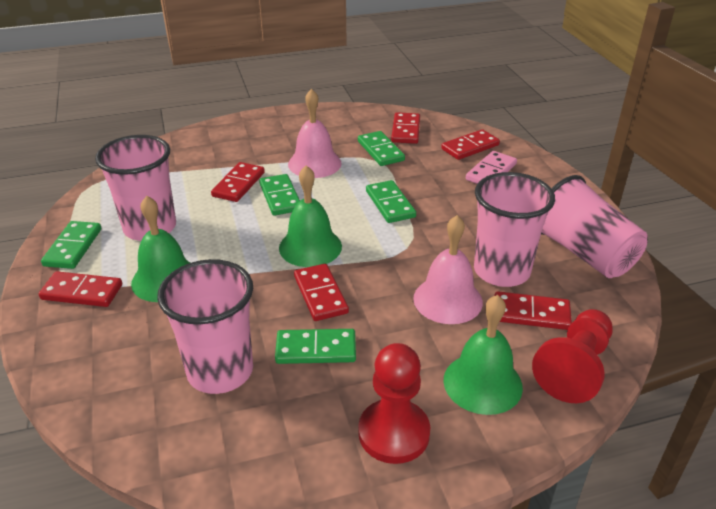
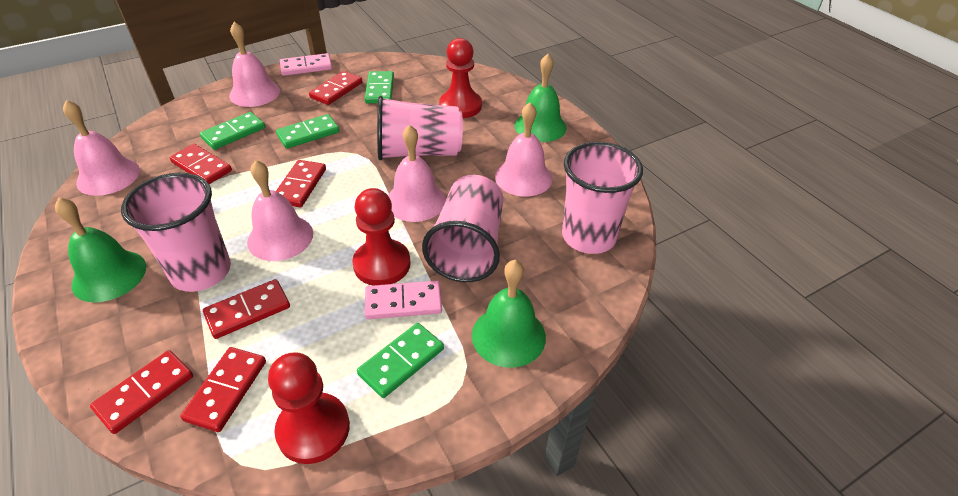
green domino: [41,221,101,269] [259,174,300,216] [275,329,356,364] [358,131,405,166] [366,180,416,223] = 5 -> [200,112,265,150] [276,114,339,149] [357,323,444,398] [364,71,394,103] = 4
pink bell: [288,89,342,178] [413,215,483,324] = 2 -> [63,100,140,196] [229,22,280,107] [247,160,313,261] [388,124,446,222] [495,102,553,197] = 5
pink domino: [466,151,517,184] = 1 -> [280,53,332,76] [365,281,442,319] = 2
red pawn: [358,343,430,464] [532,309,613,403] = 2 -> [268,352,350,464] [352,188,411,286] [439,38,482,118] = 3

